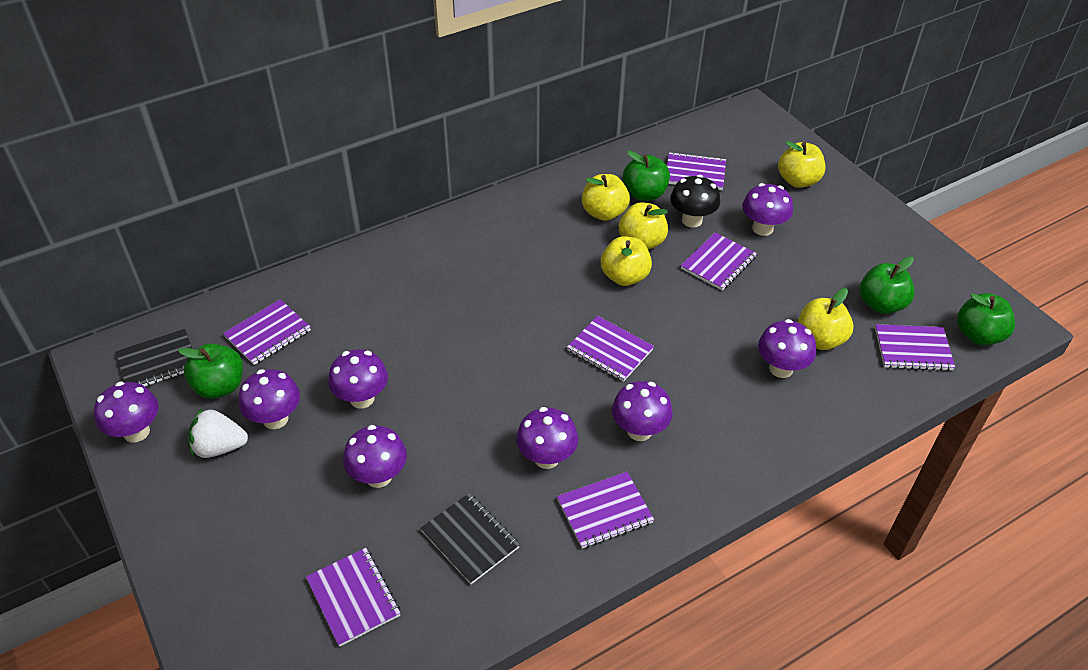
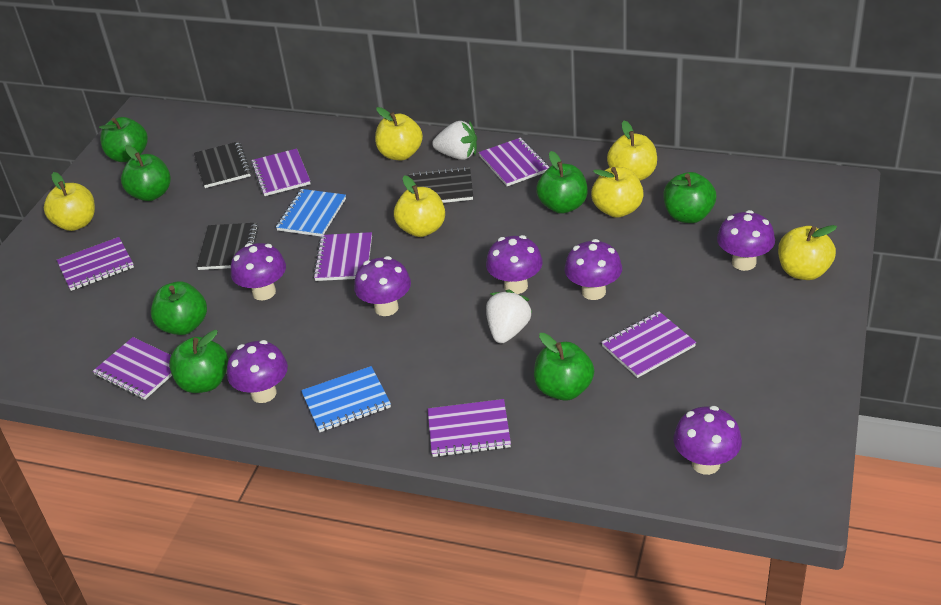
black mushroom: [670,175,720,228] = 1 -> none = 0
black notebook: [115,329,192,386] [420,493,520,584] = 2 -> [194,141,251,188] [197,223,259,270] [408,167,473,203] = 3
blue notebook: none = 0 -> [276,189,346,236] [301,366,391,432] = 2
green apple: [178,344,243,399] [623,150,670,201] [860,256,915,314] [957,293,1015,345] = 4 -> [99,117,148,162] [121,145,171,201] [151,282,207,335] [169,330,228,393] [534,333,594,401] [536,151,588,214] [663,172,716,223] = 7
purple mushroom: [94,382,159,443] [239,369,300,429] [328,349,388,409] [343,425,407,488] [516,407,578,469] [612,381,673,441] [742,183,793,236] [758,319,816,378] = 8 -> [227,340,288,403] [231,243,286,300] [354,256,411,316] [486,235,543,294] [564,239,622,300] [674,406,742,475] [717,210,775,271] = 7
white strawberry: [188,408,248,458] = 1 -> [432,121,477,160] [486,290,532,344] = 2
yellow apple: [582,174,630,221] [601,236,652,286] [619,203,668,250] [778,141,825,188] [798,288,854,350] = 5 -> [44,172,95,231] [375,107,423,160] [394,175,445,237] [591,167,644,218] [607,121,657,181] [778,225,837,280] = 6

